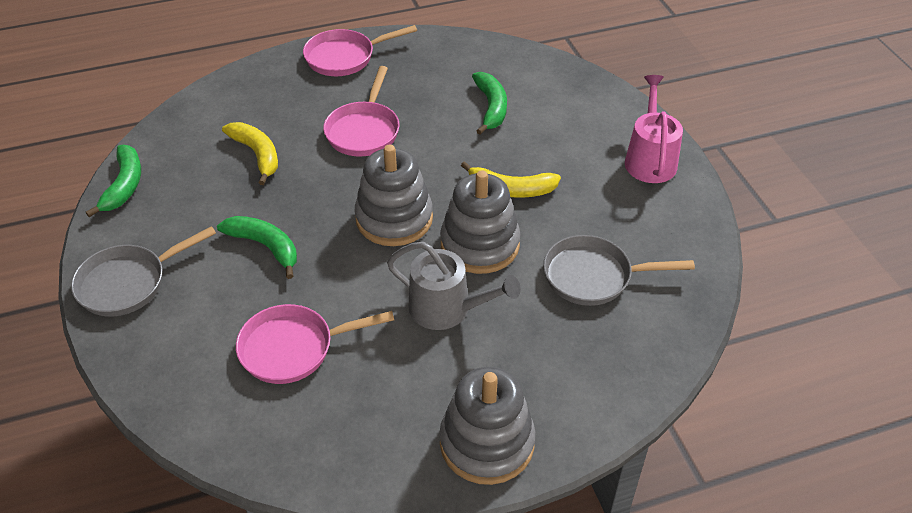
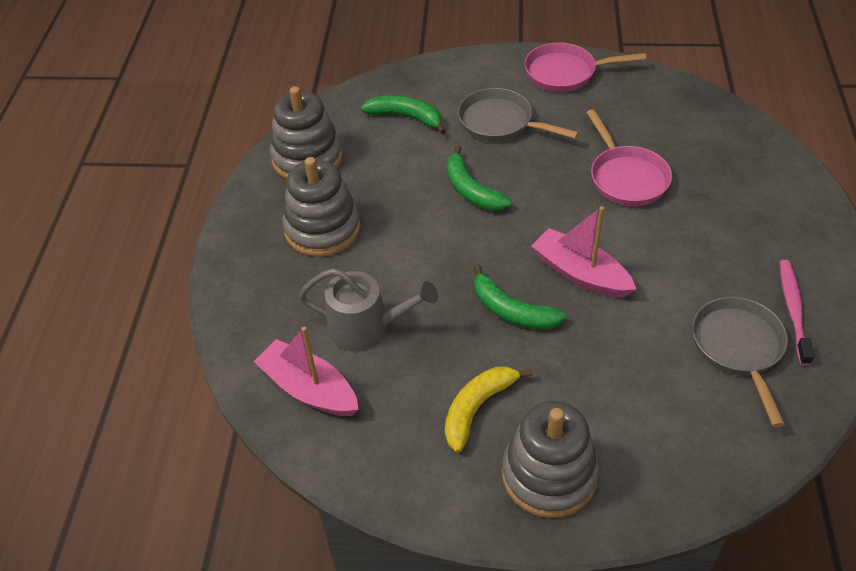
pink boat: none = 0 -> [253,327,359,416] [531,206,637,298] = 2
pink pan: [236,304,394,384] [303,25,417,76] [323,66,399,157] = 3 -> [524,43,646,92] [586,109,672,206] = 2
pink toothbrush: none = 0 -> [780,260,814,366] = 1
pink watering can: [625,75,683,183] = 1 -> none = 0
yellow banana: [222,122,278,185] [461,161,561,198] = 2 -> [445,366,533,453] = 1

